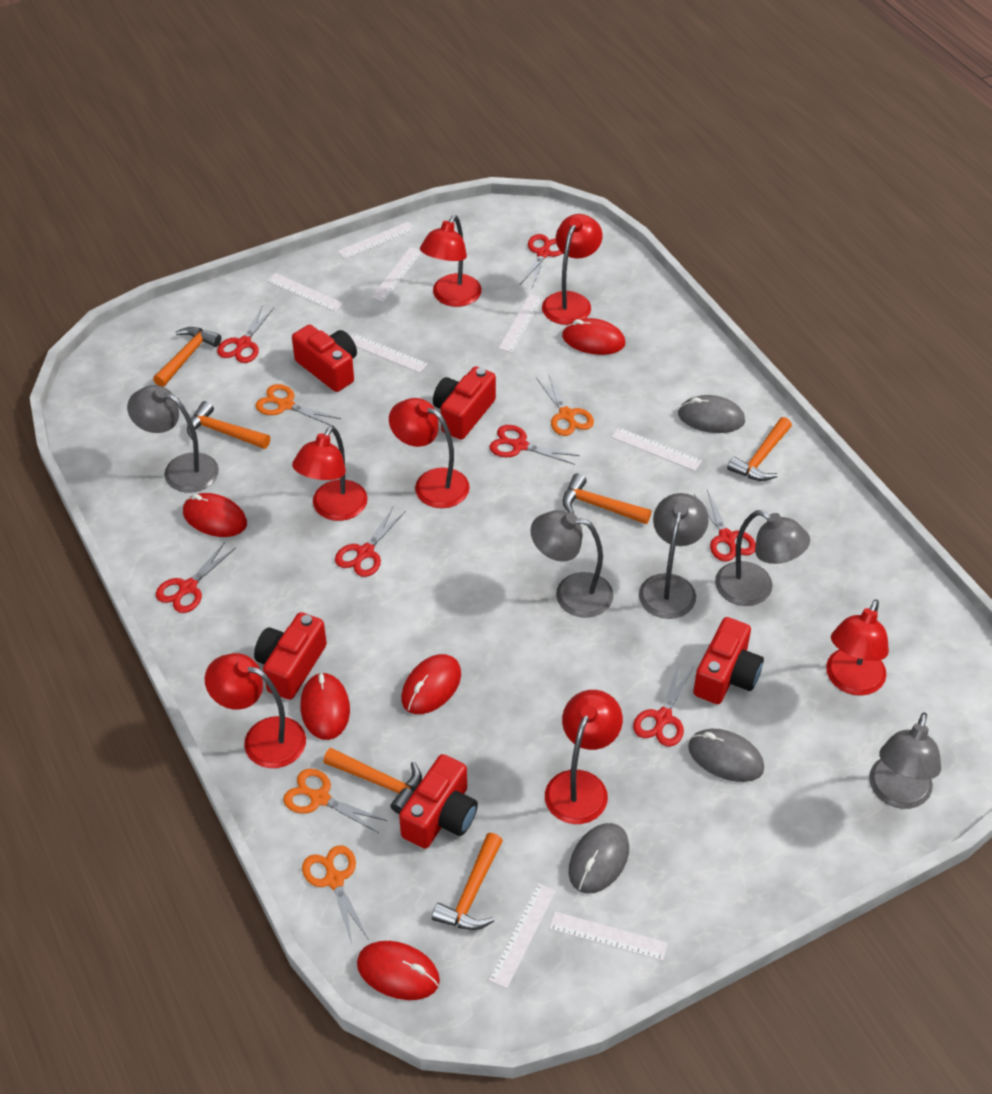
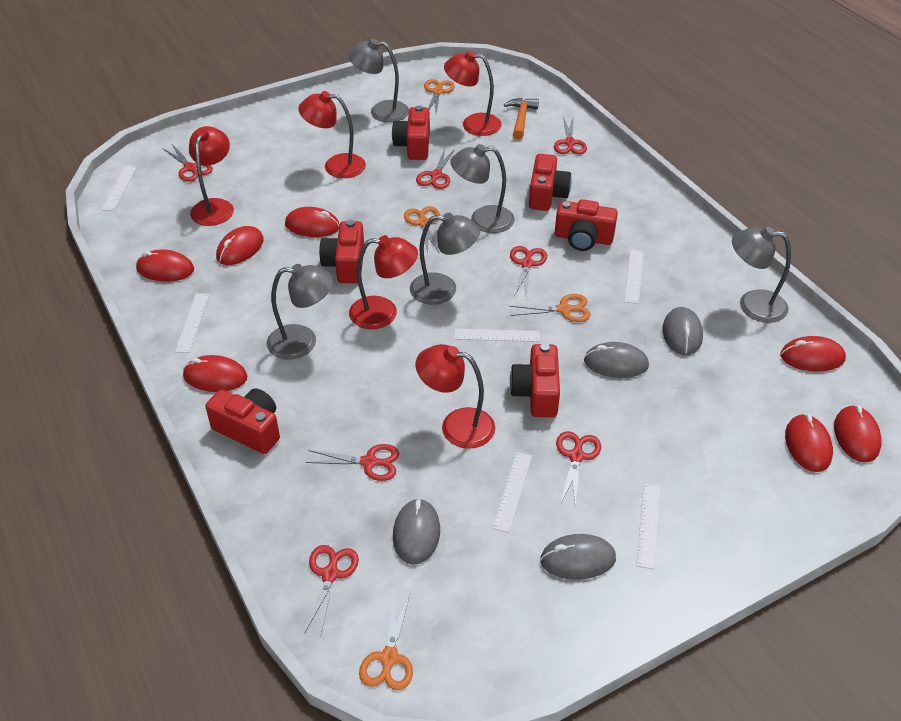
grey mouse: [569,823,629,894] [678,395,745,433] [688,729,764,782] = 3 -> [393,498,440,565] [540,534,616,580] [584,342,649,378] [663,307,703,355] = 4
orange hammer: [153,327,221,387] [187,401,270,449] [323,748,422,814] [432,833,503,930] [563,473,651,524] [727,417,792,481] = 6 -> [504,98,539,140] = 1
red camera: [254,612,327,700] [292,325,357,392] [399,754,478,849] [433,366,496,440] [693,617,764,704] = 5 -> [205,388,280,454] [319,220,364,283] [392,106,430,160] [510,343,560,417] [529,154,572,211] [555,199,618,251] = 6
red lamp: [205,653,306,768] [292,426,368,521] [389,398,470,508] [420,215,482,307] [542,214,602,325] [545,690,623,824] [826,599,889,696] = 7 -> [189,126,234,226] [298,91,366,178] [349,235,418,329] [416,344,495,449] [444,51,502,136] = 5
red mouse: [183,493,247,537] [301,672,350,740] [357,941,440,1000] [401,654,461,714] [562,318,625,355] = 5 -> [136,249,194,282] [183,355,247,392] [216,226,264,265] [285,207,340,237] [781,336,846,372] [785,414,833,472] [834,405,882,463] = 7
white ruler: [267,273,344,312] [337,222,415,259] [350,333,428,373] [371,247,422,302] [489,883,556,989] [498,294,543,353] [549,911,668,961] [611,427,702,471] = 8 -> [101,166,137,211] [175,293,210,353] [454,329,540,342] [492,452,532,533] [624,249,644,304] [636,484,661,569] = 6

